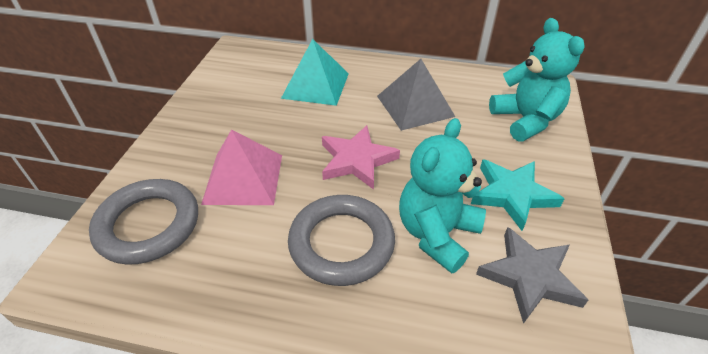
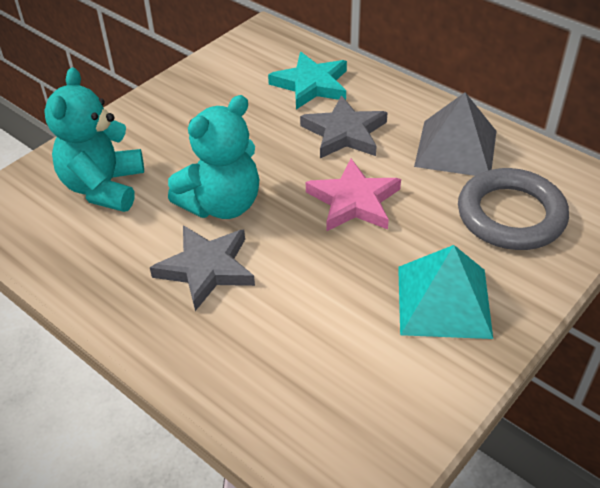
grey ring: [89,179,198,265] [288,195,395,286] = 2 -> [458,168,569,250] = 1
grey star: [476,227,588,324] = 1 -> [150,225,255,311] [300,95,388,158] = 2
pink pyramid: [201,130,282,205] = 1 -> none = 0

